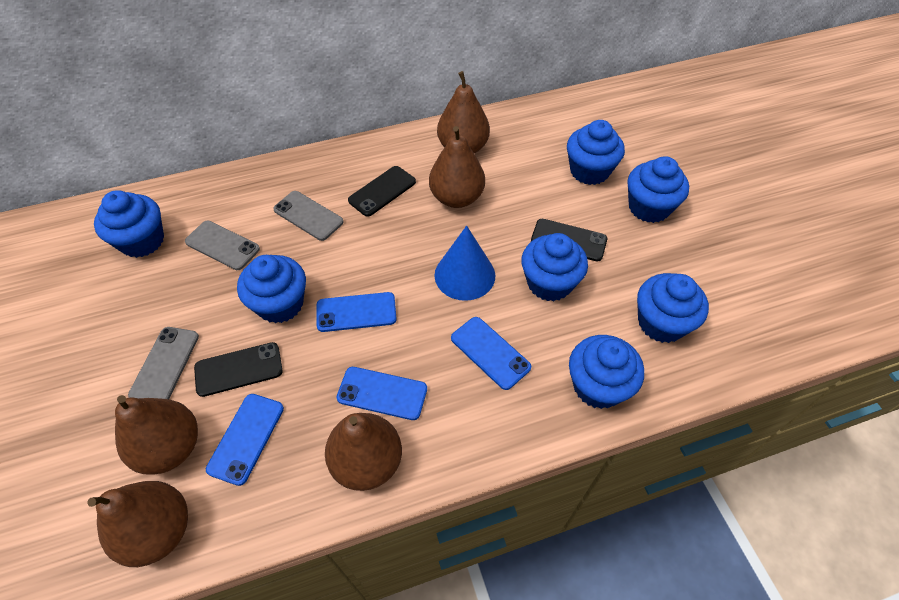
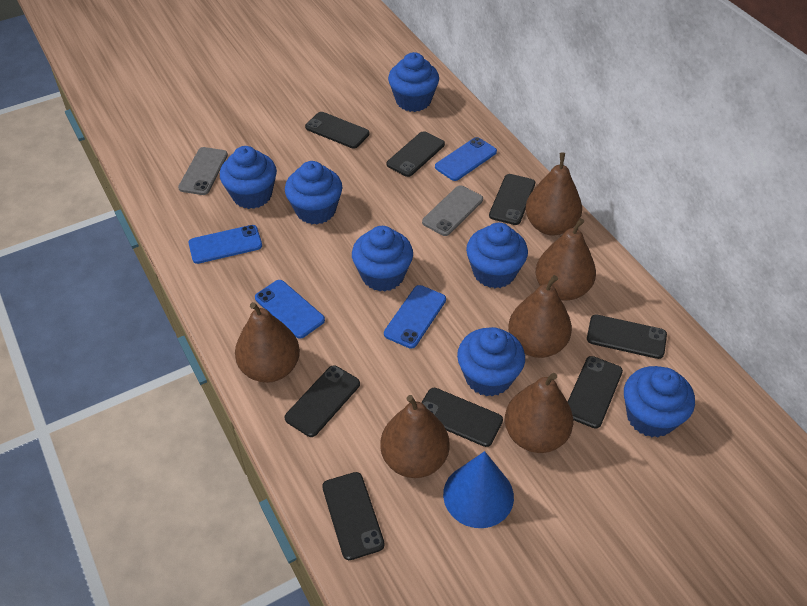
black phone: [194,342,283,397] [348,166,416,217] [531,219,607,262] = 3 -> [285,365,360,437] [305,112,369,148] [322,472,385,560] [387,131,445,177] [421,388,503,447] [489,174,535,225] [568,356,623,429] [587,314,667,359] = 8
brown pear: [87,481,188,567] [115,395,198,475] [325,413,402,491] [429,126,485,208] [437,71,490,154] = 5 -> [235,302,300,383] [380,395,450,478] [505,373,573,453] [508,275,572,358] [526,153,582,235] [536,218,596,301] = 6
grey phone: [128,327,199,399] [185,220,260,270] [273,191,343,241] = 3 -> [178,147,228,195] [422,185,483,236] = 2

